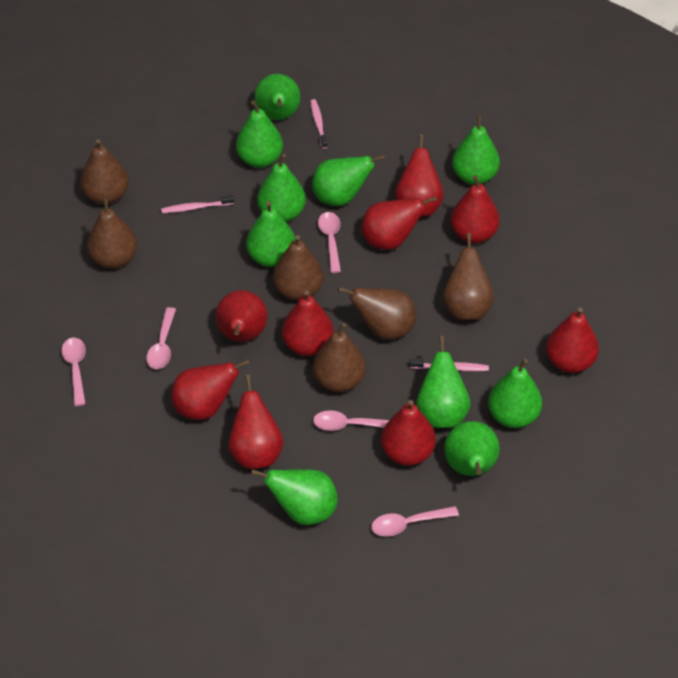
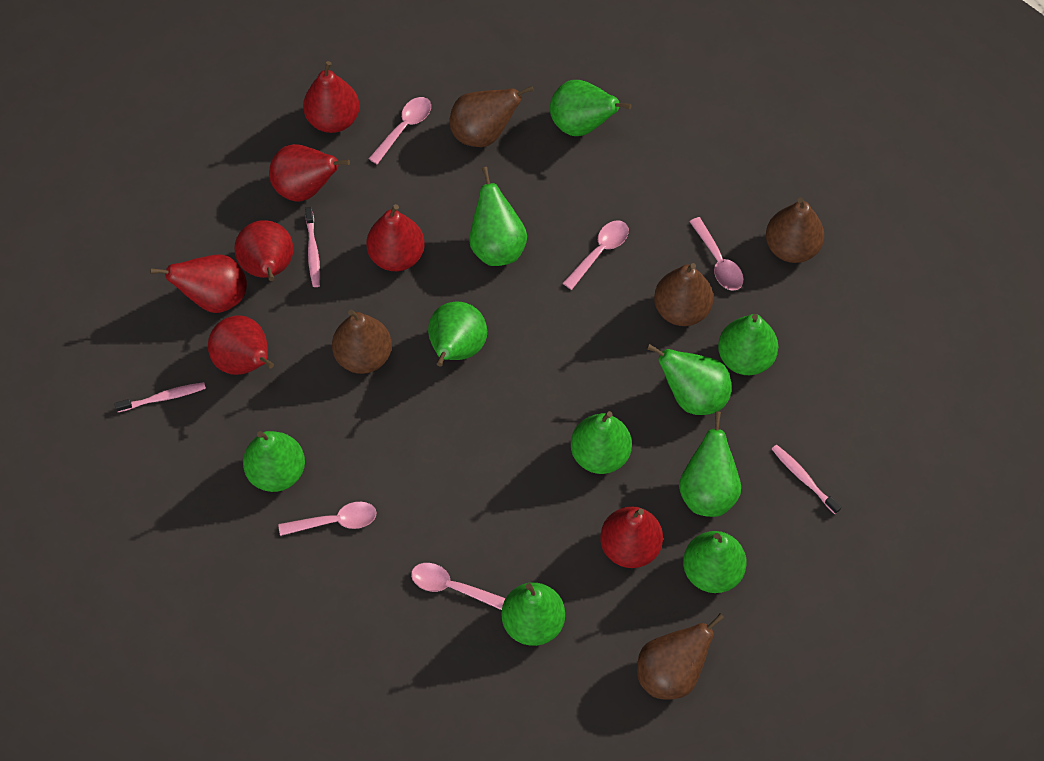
brown pear: [80,139,129,205] [87,198,137,269] [273,235,323,301] [313,323,366,392] [338,287,416,340] [443,233,494,320] = 6 -> [332,310,392,374] [450,86,534,147] [637,613,724,700] [654,263,713,326] [766,197,824,263] = 5
red pear: [171,359,250,420] [216,290,268,342] [228,375,284,469] [282,290,334,356] [361,196,437,250] [381,400,436,466] [395,134,444,217] [450,175,500,244] [546,307,599,373] = 9 -> [150,254,247,313] [208,315,274,375] [234,220,293,281] [269,144,350,202] [303,61,360,133] [366,204,425,271] [600,506,663,568] = 7

